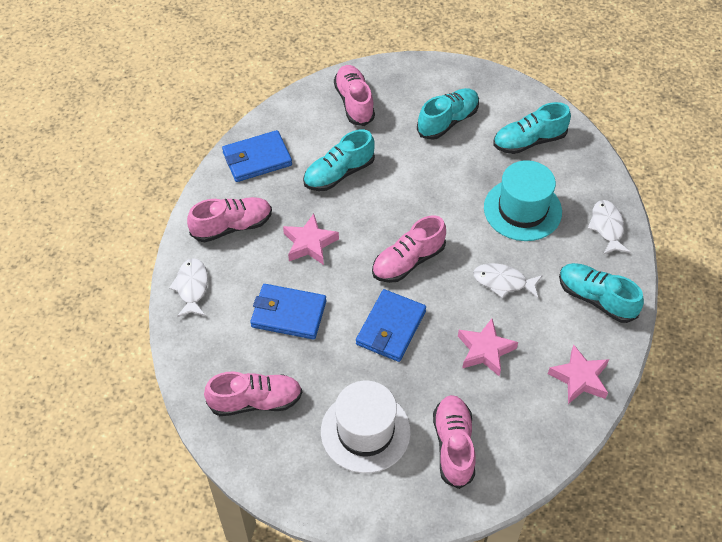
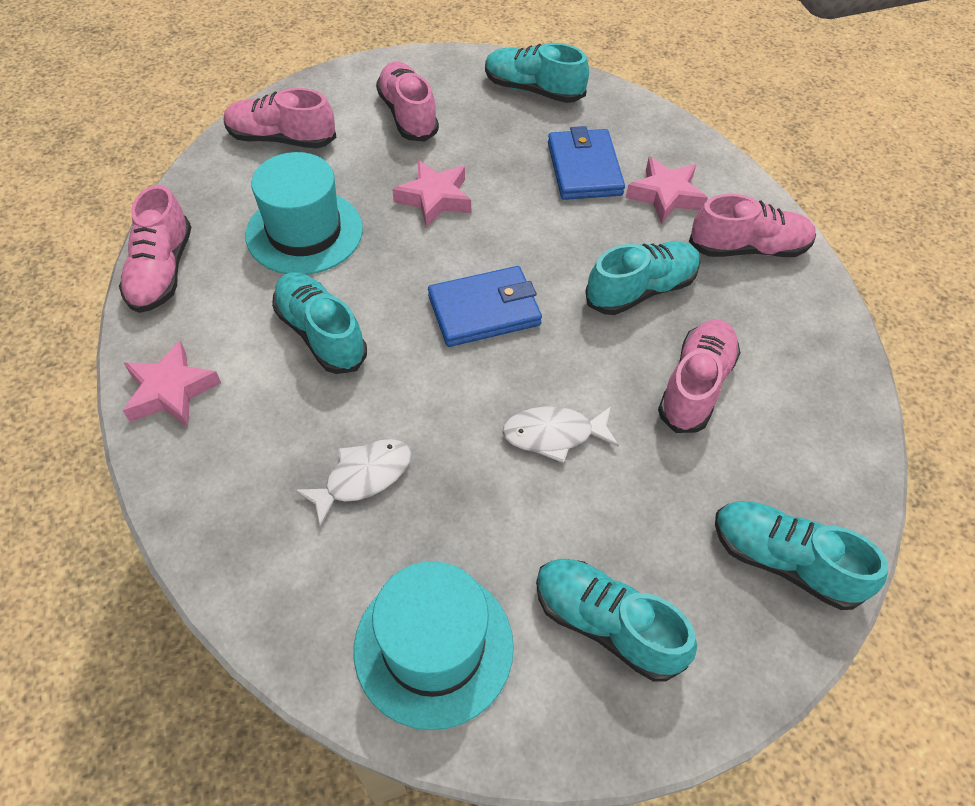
blue wallet: [222,130,292,182] [250,284,326,339] [356,289,426,362] = 3 -> [428,266,542,347] [548,126,625,200] = 2
turquoise hat: [484,160,562,241] = 1 -> [246,152,363,275] [354,561,514,730] = 2
turquoise shoe: [303,129,375,191] [417,88,479,140] [493,102,571,154] [559,263,644,323] = 4 -> [272,272,367,374] [485,43,589,103] [536,559,697,682] [585,241,701,315] [715,501,888,610] = 5
white fish: [169,258,208,317] [473,263,543,298] [588,200,630,255] = 3 -> [295,439,411,527] [502,406,619,463] = 2
white hat: [321,381,411,473] = 1 -> none = 0

